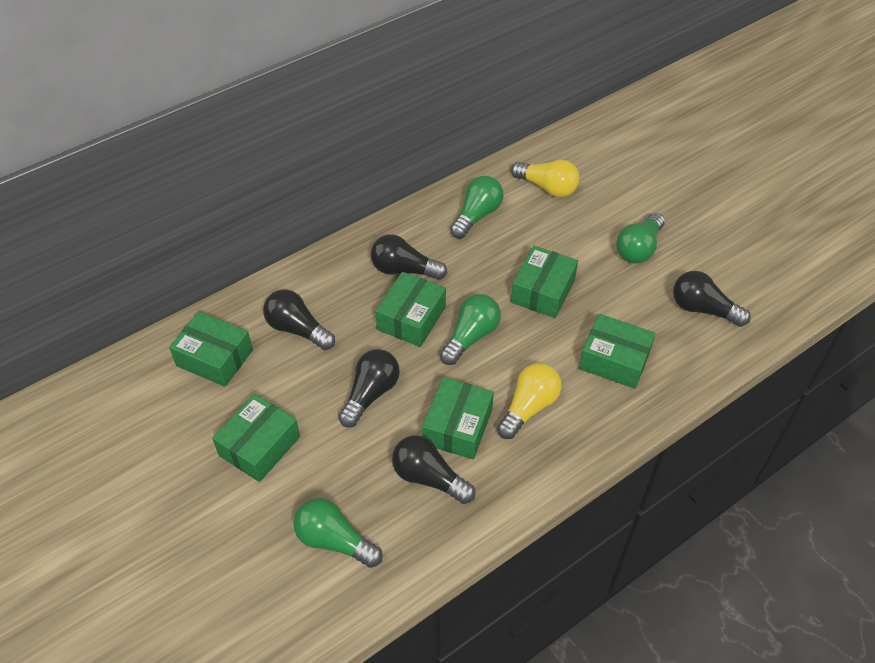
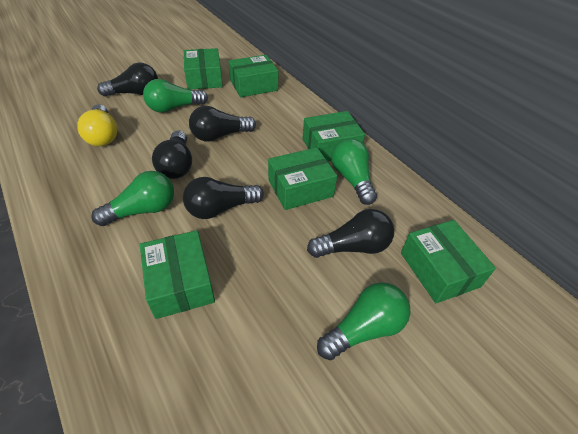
yellow light bulb: [497,363,562,439] [511,160,579,198] = 2 -> [77,104,117,146] = 1

